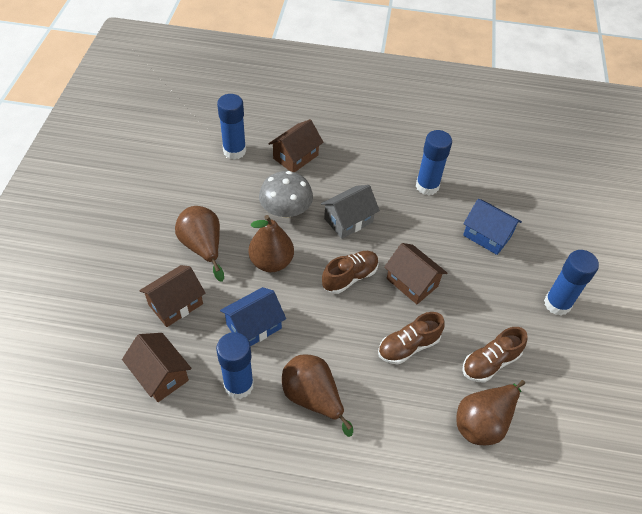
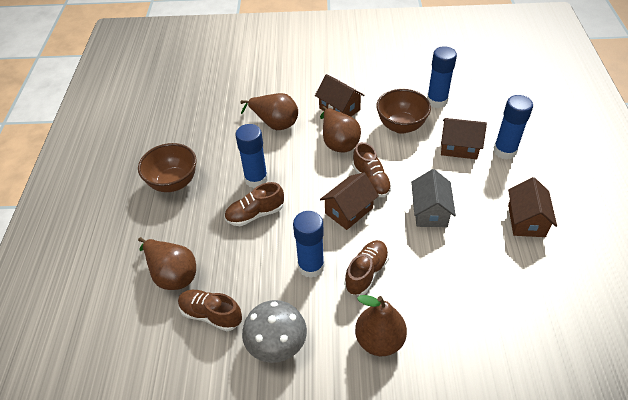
blue house: [220,287,286,346] [463,199,522,255] = 2 -> none = 0
brown bowl: none = 0 -> [138,143,197,192] [376,89,431,134] = 2
brown shoe: [322,251,379,294] [378,312,445,365] [462,327,527,382] = 3 -> [178,290,242,331] [224,182,284,226] [344,240,389,295] [352,142,392,197] = 4

